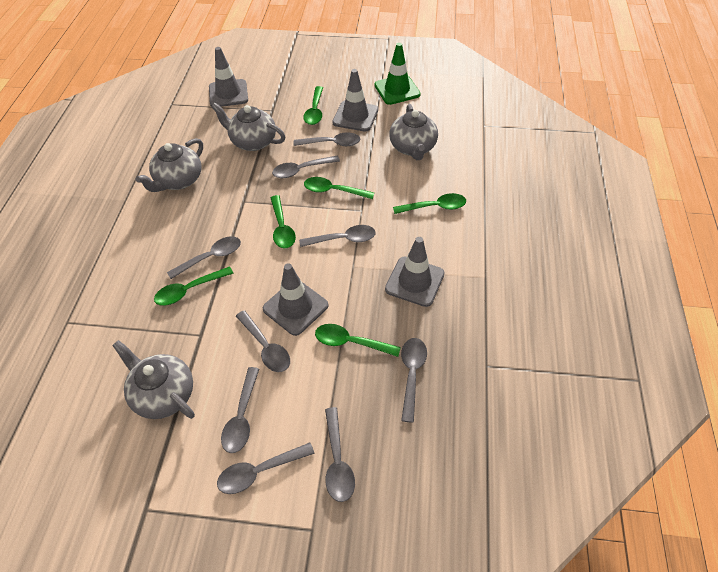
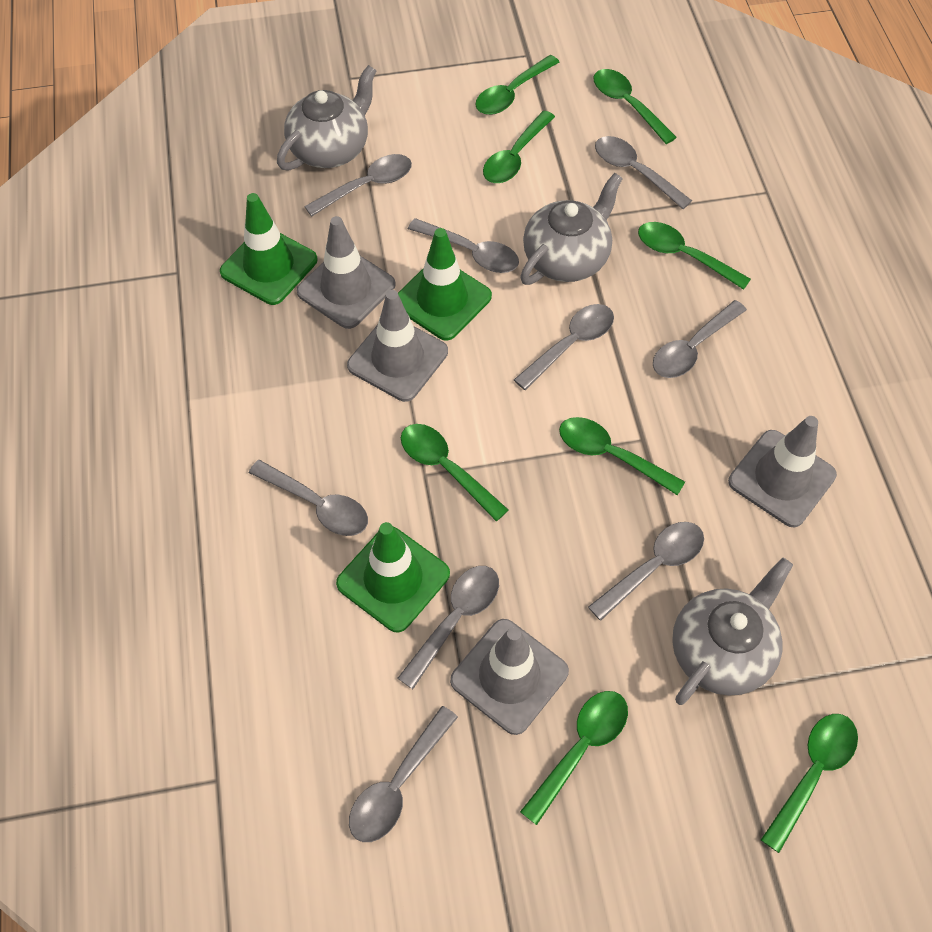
green spoon: [154,266,234,306] [270,195,296,248] [303,86,323,125] [304,177,374,199] [315,324,401,357] [393,193,466,214] = 6 -> [401,424,509,521] [475,55,559,115] [483,111,555,183] [520,691,628,825] [559,417,685,495] [593,69,677,144] [638,222,751,290] [761,714,858,853] = 8
green traffic cone: [374,43,421,105] = 1 -> [220,193,317,305] [336,522,450,632] [398,228,492,341] = 3
grey teapot: [112,340,195,419] [136,138,203,192] [212,103,285,151] [389,104,438,160] = 4 -> [277,65,377,171] [520,173,623,285] [672,557,793,705] = 3

